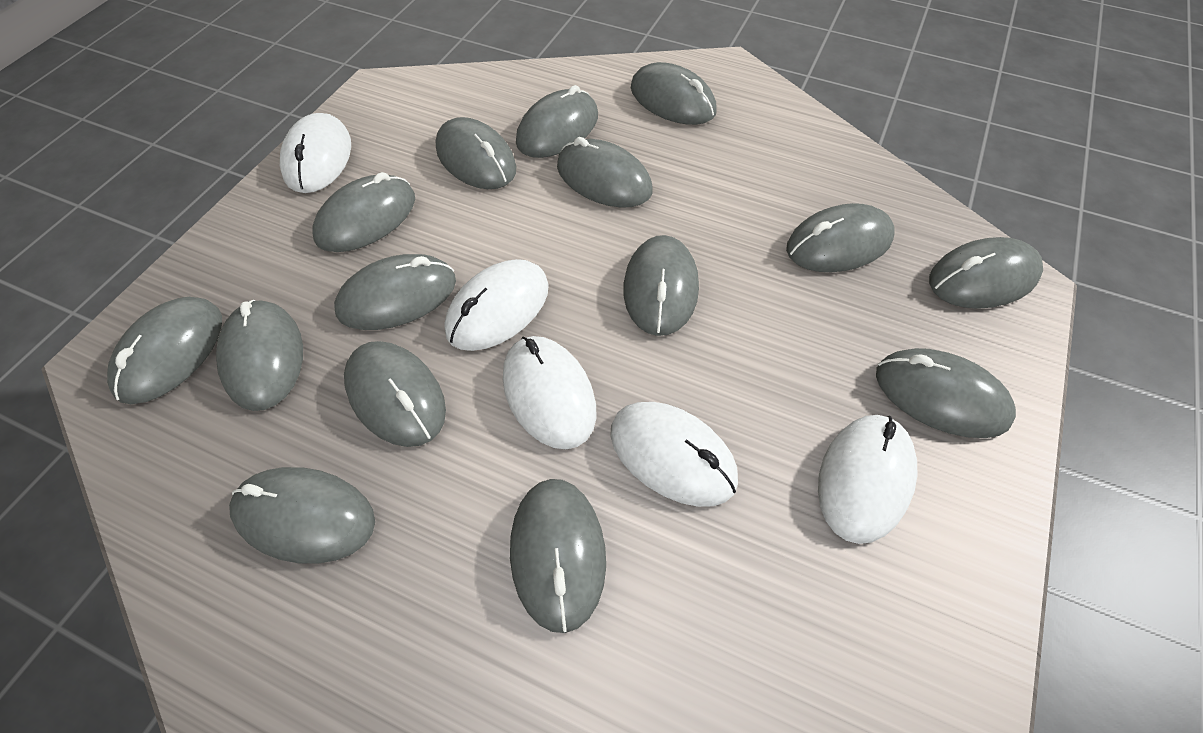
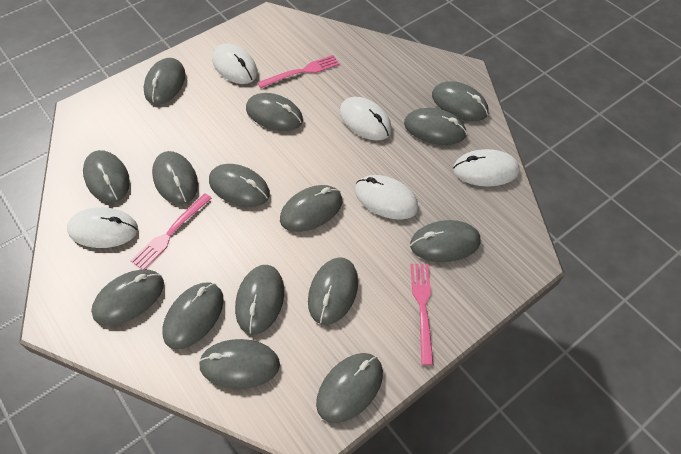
pink fork: none = 0 -> [130,193,212,270] [257,55,340,88] [410,264,433,365] = 3

